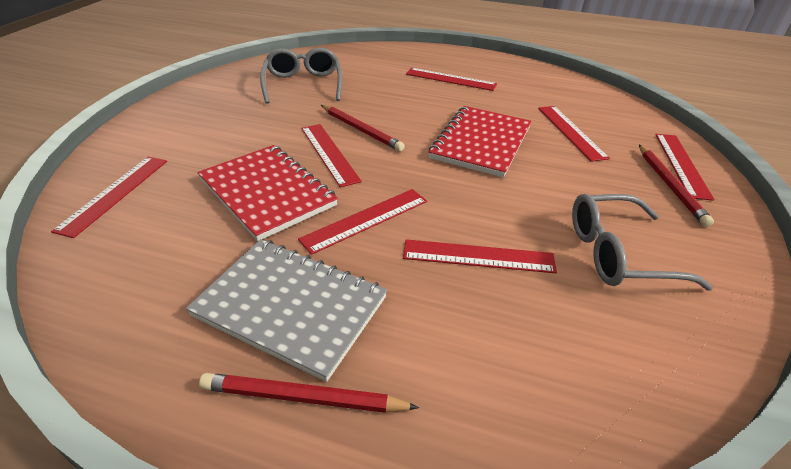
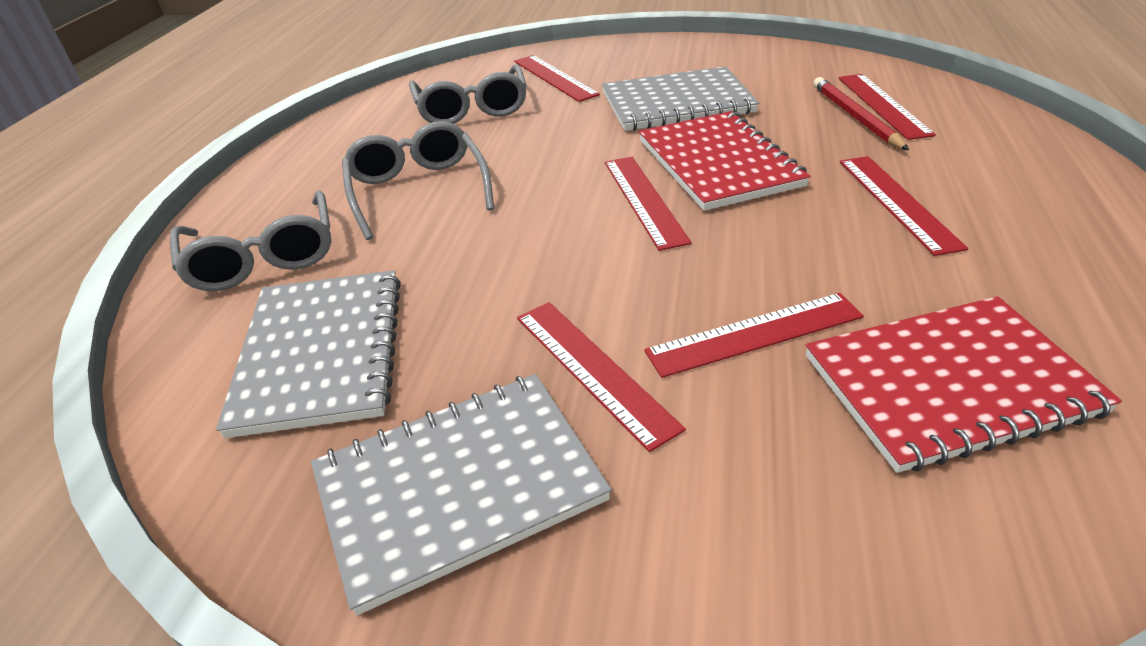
grey glasses: [260,47,342,104] [572,194,713,291] = 2 -> [170,191,332,291] [342,121,494,240] [409,64,527,124] = 3
grey notebook: [186,239,387,382] = 1 -> [216,270,401,438] [311,374,612,615] [602,66,759,131] = 3
red pencil: [199,373,419,413] [321,105,405,152] [639,145,714,227] = 3 -> [813,77,909,150] = 1
red ruler: [51,157,167,238] [298,189,427,255] [301,124,362,187] [403,239,557,273] [406,68,497,91] [538,106,610,162] [656,134,714,201] = 7 -> [514,55,600,102] [517,302,686,452] [605,157,692,251] [644,293,864,378] [838,74,936,140] [840,156,968,256] = 6

